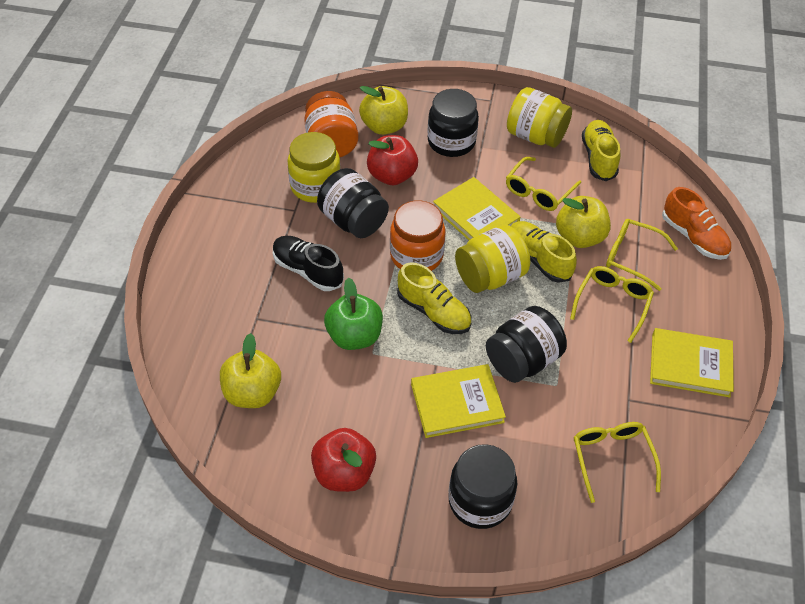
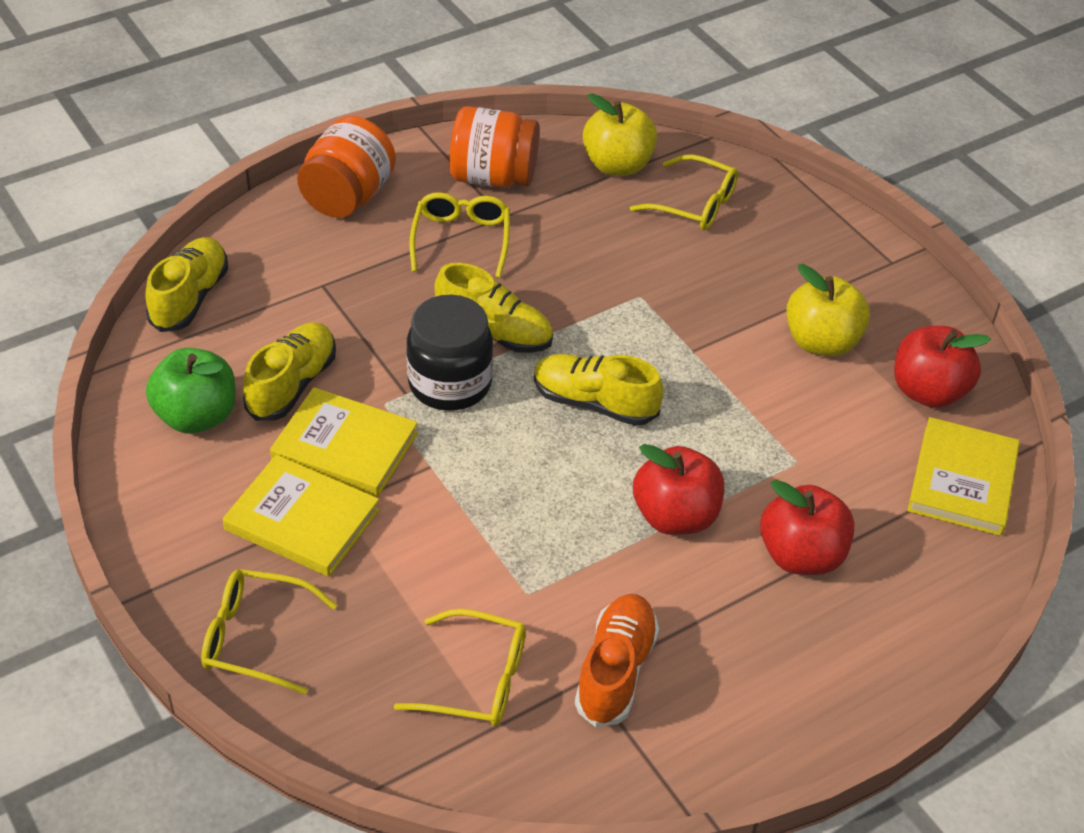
black jar: [317,168,389,238] [427,89,479,157] [448,444,517,529] [486,306,567,383] = 4 -> [406,295,493,411] = 1
black shoe: [273,236,344,291] = 1 -> none = 0
red apple: [311,428,376,492] [367,135,418,185] = 2 -> [633,444,724,535] [760,480,855,575] [894,326,991,408] = 3
yellow apple: [220,333,281,408] [359,86,408,135] [556,196,611,248] = 3 -> [583,93,657,176] [786,264,870,357] = 2
yellow jar: [287,132,341,203] [455,225,530,293] [507,87,572,148] = 3 -> none = 0
yellow shoe: [397,262,471,334] [511,221,577,283] [582,120,620,181] = 3 -> [145,237,228,332] [243,322,336,421] [434,263,553,353] [534,354,663,426] = 4

